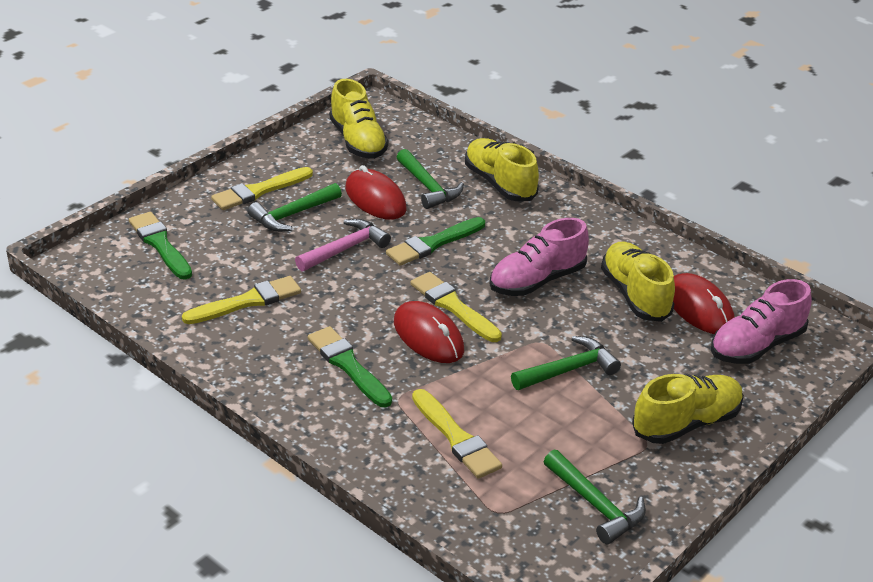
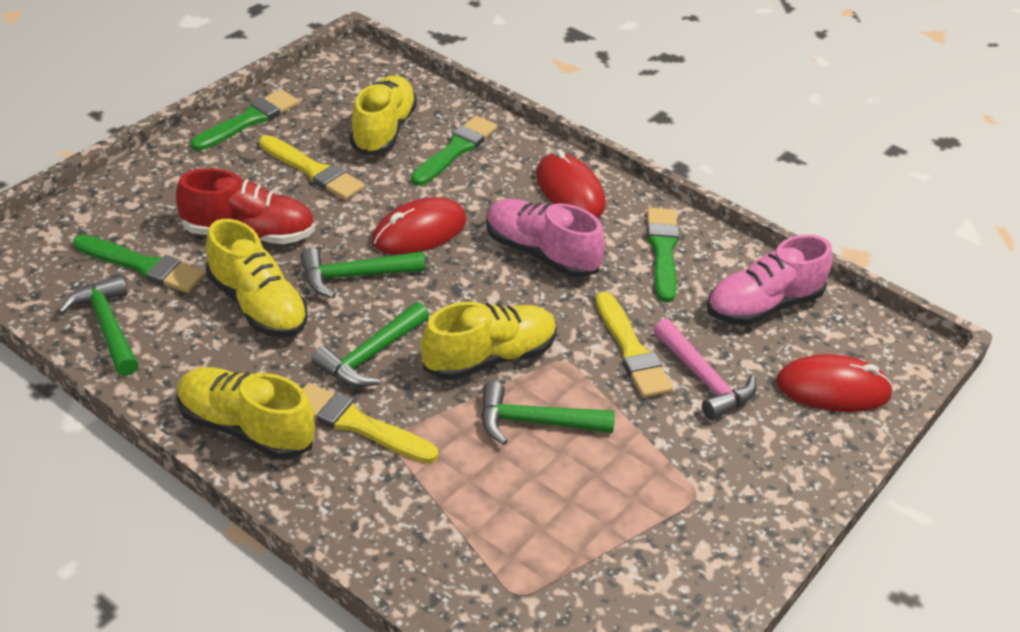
green brush: [129,212,192,280] [308,326,392,407] [386,217,485,266] = 3 -> [73,235,206,293] [191,89,299,151] [411,116,497,186] [647,207,679,302] = 4
red shoe: none = 0 -> [176,168,315,244] = 1
yellow brush: [182,276,301,324] [211,167,313,210] [410,272,502,342] [412,389,502,479] = 4 -> [259,135,365,200] [303,383,438,464] [596,292,673,398] = 3

